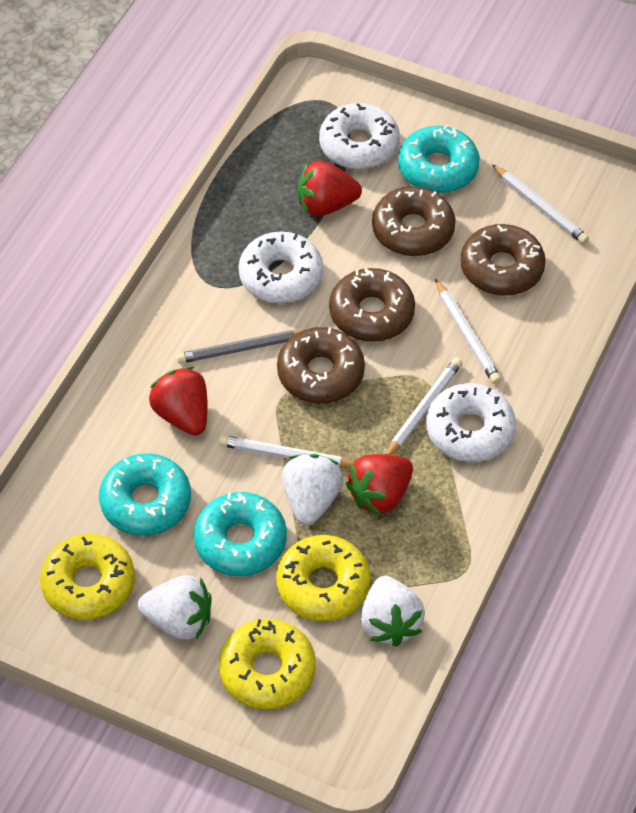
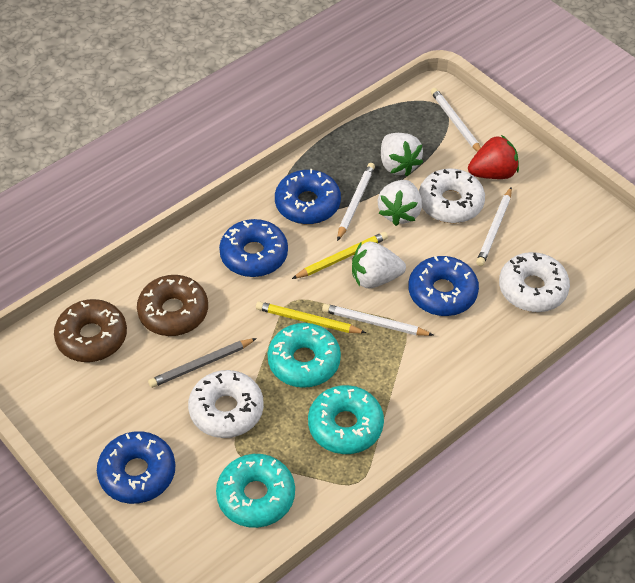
blue donut: none = 0 -> [97,431,175,504] [219,219,288,277] [275,169,341,224] [408,256,479,316] = 4
brown donut: [277,327,365,404] [329,268,415,342] [372,186,456,256] [461,224,546,296] = 4 -> [54,299,127,362] [137,275,208,336] = 2
red strawberry: [149,367,208,435] [298,161,362,216] [346,454,413,515] = 3 -> [468,135,519,179] = 1
yellow donut: [40,534,135,620] [219,619,316,710] [276,535,371,622] = 3 -> none = 0
yellow pencil: none = 0 -> [256,301,366,333] [292,232,388,279] = 2

